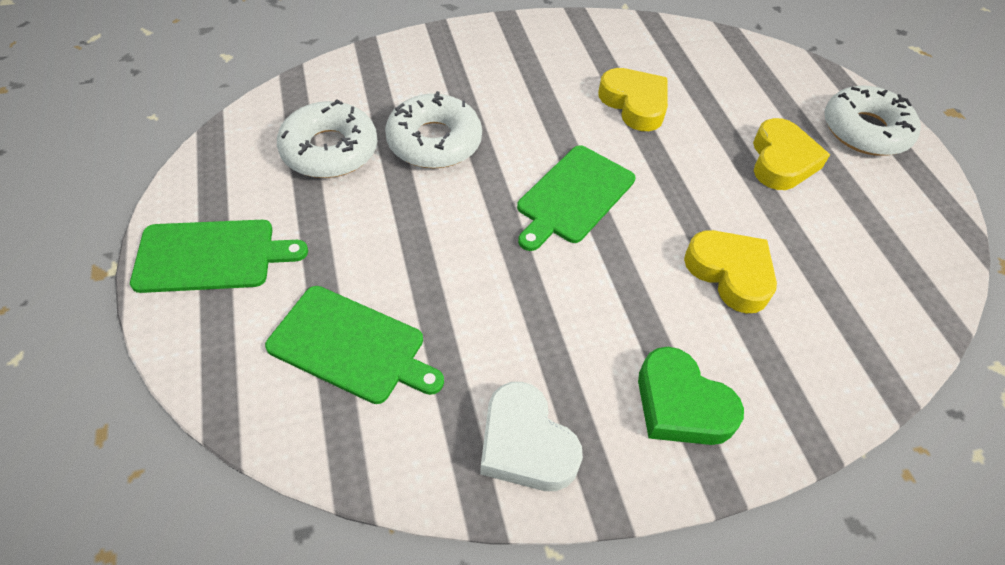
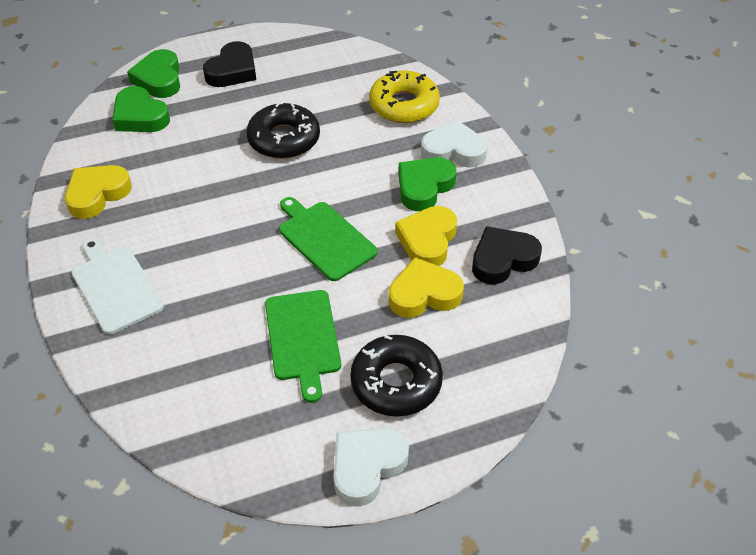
black donut: none = 0 -> [246,102,320,159] [350,335,443,417] = 2
black heart: none = 0 -> [203,41,256,87] [472,226,542,284] = 2
green cutting board: [130,220,308,293] [265,286,444,404] [517,145,635,251] = 3 -> [265,290,341,403] [279,197,378,281] = 2
green heart: [638,347,744,445] = 1 -> [112,86,170,132] [127,49,180,98] [398,157,456,211] = 3
white cutting board: none = 0 -> [71,238,164,334] = 1
white donut: [277,99,377,178] [385,91,482,168] [824,86,921,156] = 3 -> none = 0
white heart: [480,382,583,491] = 1 -> [333,428,409,507] [421,120,488,168] = 2
yellow donut: none = 0 -> [369,70,440,123] = 1

